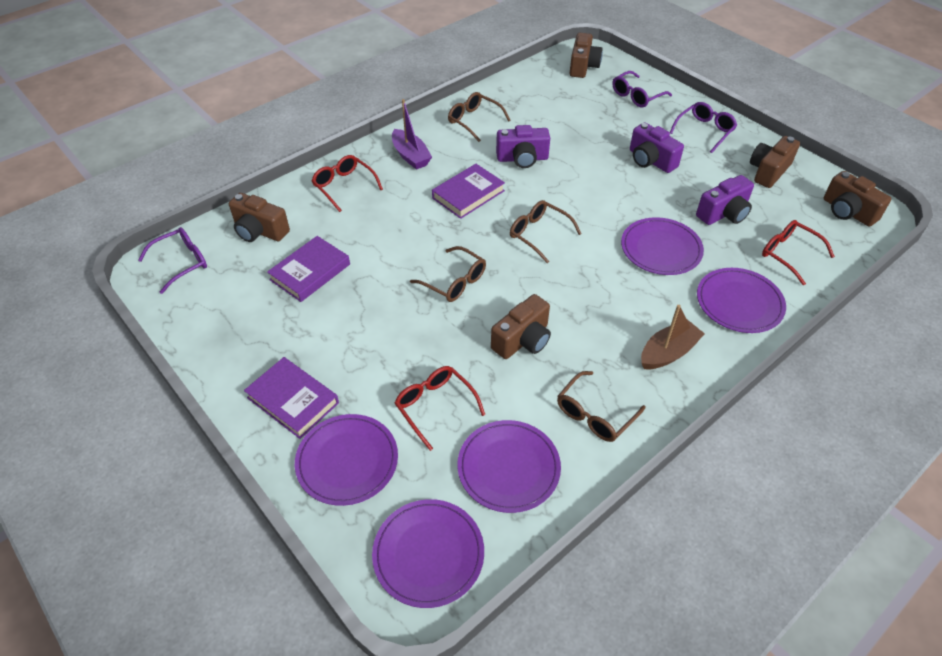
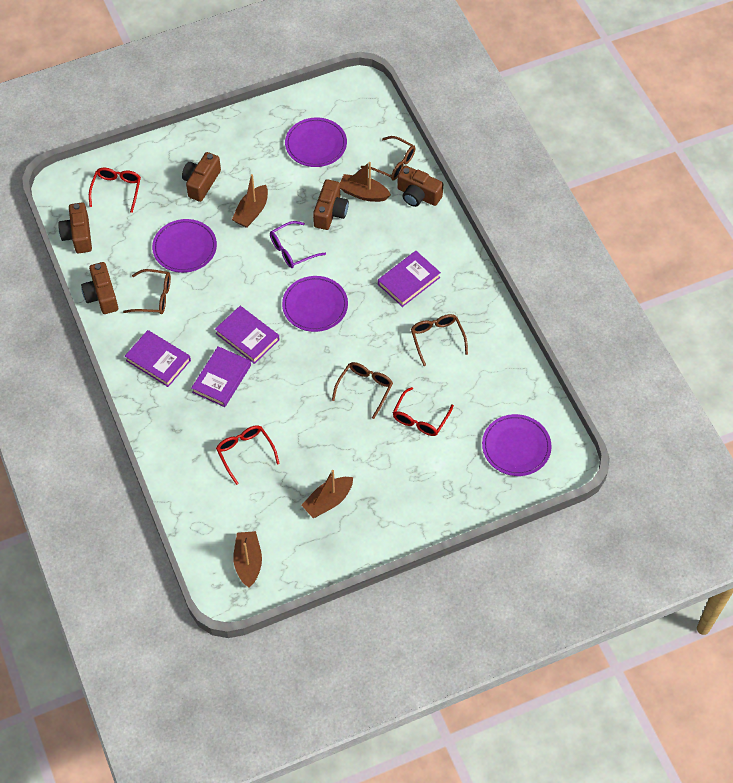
brown boat: [641,305,705,369] = 1 -> [232,174,268,228] [233,531,262,588] [301,470,353,518] [340,162,391,202] = 4
purple boat: [392,99,432,170] = 1 -> none = 0
purple book: [244,357,339,439] [267,236,350,302] [432,164,505,219] = 3 -> [125,330,191,387] [191,346,251,407] [215,306,280,364] [378,251,441,307] = 4
purple camera: [496,125,550,168] [630,122,684,173] [696,175,754,225] = 3 -> none = 0
purple glasses: [138,227,207,294] [612,71,672,108] [670,102,737,153] = 3 -> [270,221,326,268] = 1
purple plate: [295,414,398,506] [372,499,484,608] [457,420,561,513] [621,217,704,275] [697,268,786,333] = 5 -> [152,219,217,273] [282,276,348,332] [285,118,347,167] [482,414,552,476] = 4

